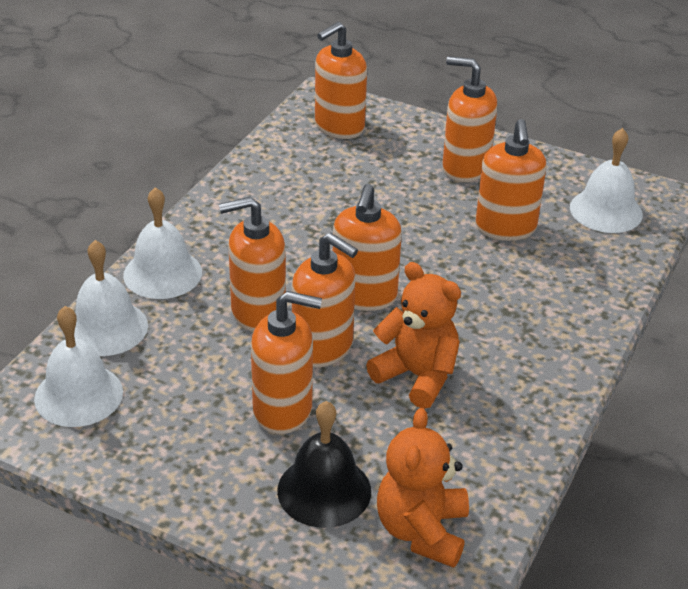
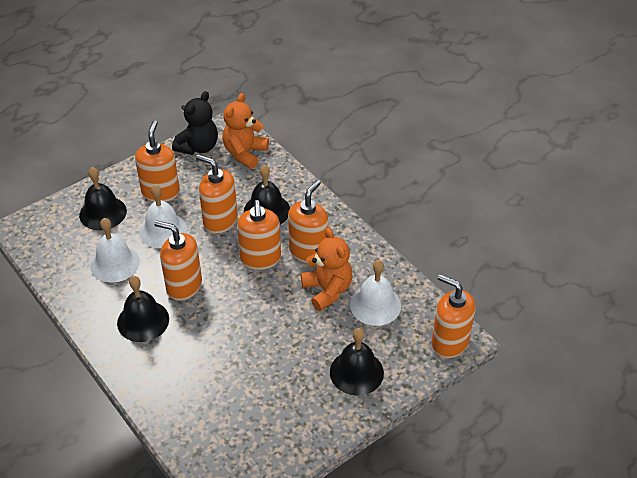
black bell: [277,401,371,528] = 1 -> [79,167,127,230] [117,276,169,342] [244,165,290,224] [330,328,384,396] = 4
black teddy bear: none = 0 -> [172,91,218,155] = 1
orange soap dispenser: [219,197,286,332] [251,291,322,434] [292,232,358,368] [315,22,367,139] [333,184,402,311] [442,56,498,182] [476,119,546,241] = 7 -> [135,120,180,202] [154,220,202,300] [196,154,238,233] [237,200,281,270] [288,180,329,263] [432,274,476,358] = 6
white bell: [34,306,123,427] [74,240,148,356] [123,187,202,299] [570,128,643,233] = 4 -> [90,218,140,283] [139,185,187,248] [350,260,401,326] = 3

